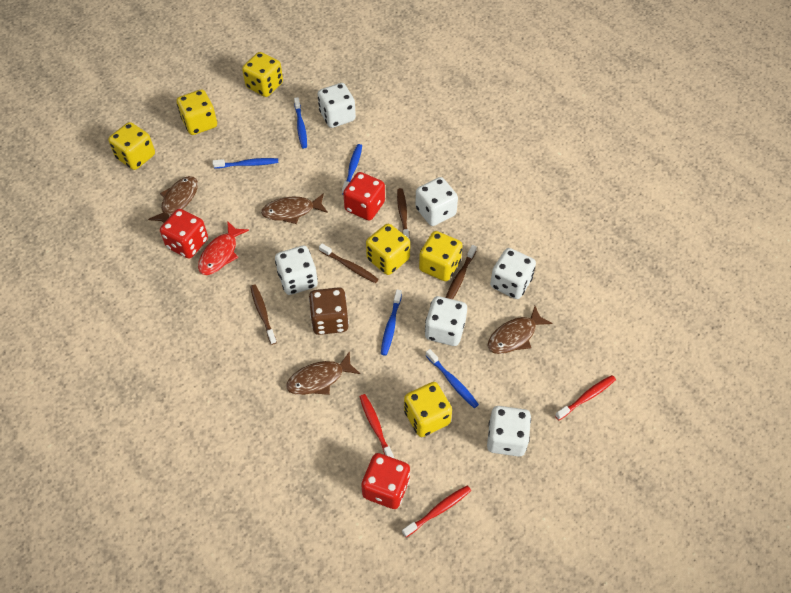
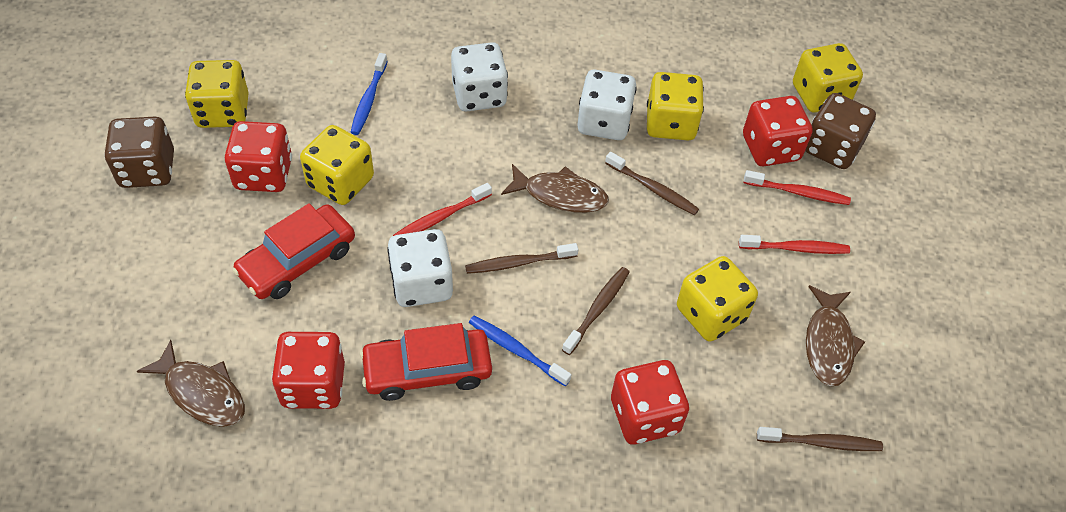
blue toothbrush: [213,158,278,169] [294,97,307,148] [342,144,362,194] [381,290,402,356] [425,349,479,408] = 5 -> [351,53,388,135] [469,316,572,386] = 2
brown dice: [309,287,349,335] = 1 -> [105,117,174,188] [805,93,876,169] = 2
brown fish: [148,176,198,223] [261,193,328,224] [286,351,360,395] [488,306,552,354] = 4 -> [137,340,245,427] [501,164,609,213] [806,285,865,386] = 3
red car: none = 0 -> [232,203,355,299] [360,323,492,401] = 2
red dice: [160,209,208,259] [343,172,385,220] [361,453,410,509] = 3 -> [225,121,292,192] [272,332,345,409] [611,360,689,445] [743,96,813,166] = 4
red fish: [198,221,249,275] = 1 -> none = 0
white dice: [275,246,318,295] [318,83,356,128] [415,177,458,226] [425,296,467,346] [487,406,531,457] [490,248,536,299] = 6 -> [387,229,453,307] [451,42,508,111] [577,70,637,140] = 3
yellow dice: [108,122,155,170] [177,89,217,135] [242,52,283,97] [366,224,410,275] [404,382,452,437] [419,231,463,281] = 6 -> [185,60,249,128] [300,125,374,205] [647,72,704,140] [677,256,758,342] [793,43,863,113] = 5

